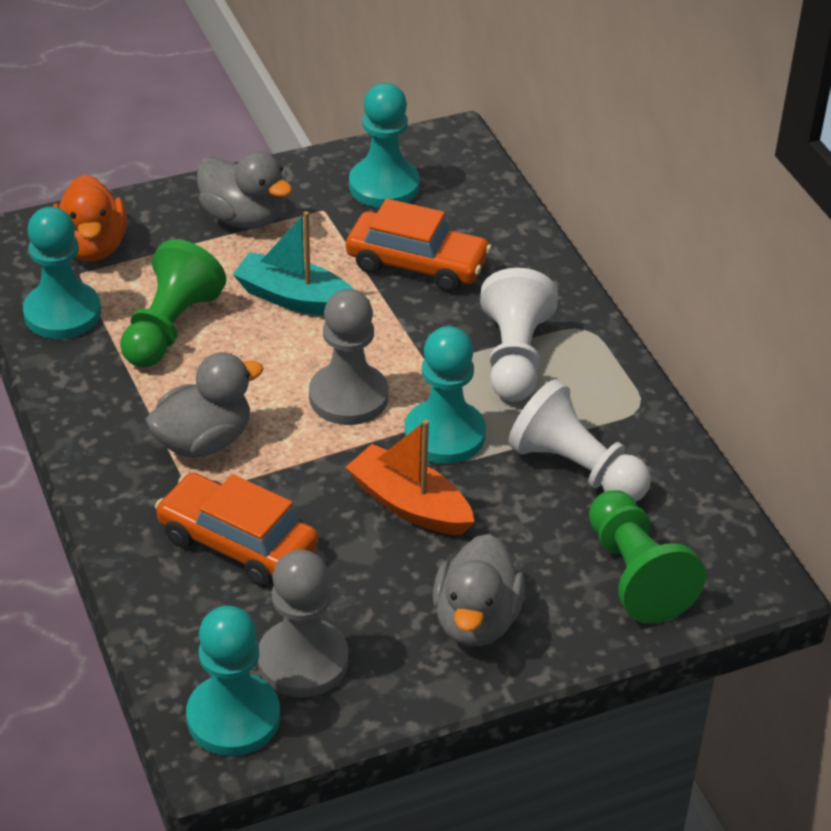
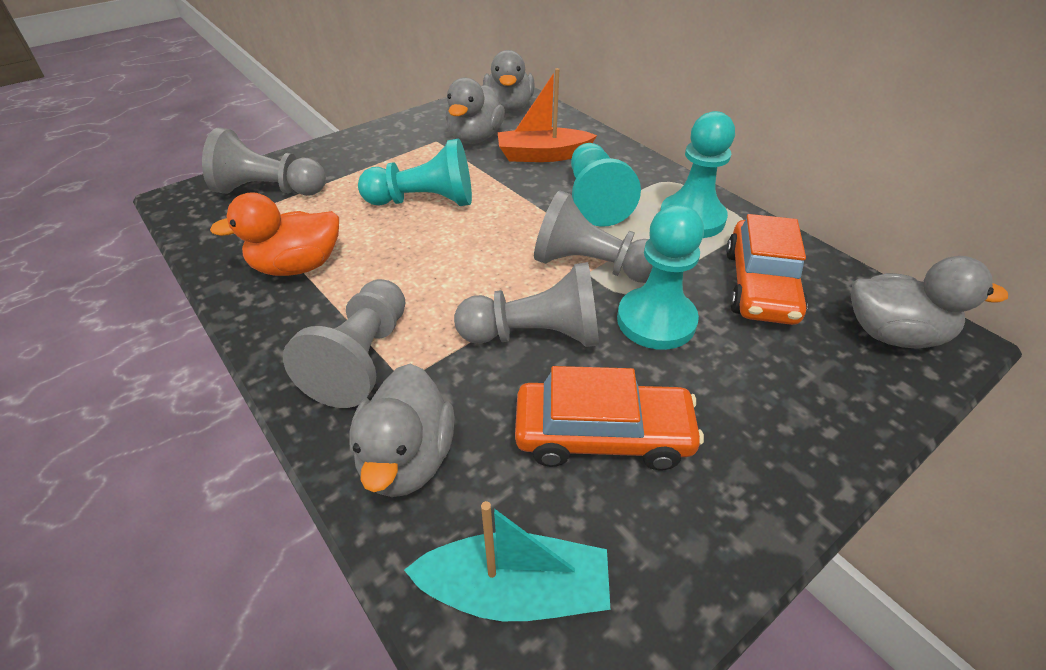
green pawn: [120,239,226,368] [589,490,706,623] = 2 -> none = 0
grey duck: [146,352,263,458] [197,151,292,229] [433,534,525,646] = 3 -> [349,364,455,497] [446,77,505,144] [483,50,535,113] [851,256,1008,349] = 4
grey pawn: [258,550,348,697] [309,289,388,425] = 2 -> [202,128,326,196] [283,279,405,408] [454,262,599,347] [534,190,653,283] = 4
white pawn: [480,268,558,401] [508,379,651,502] = 2 -> none = 0

